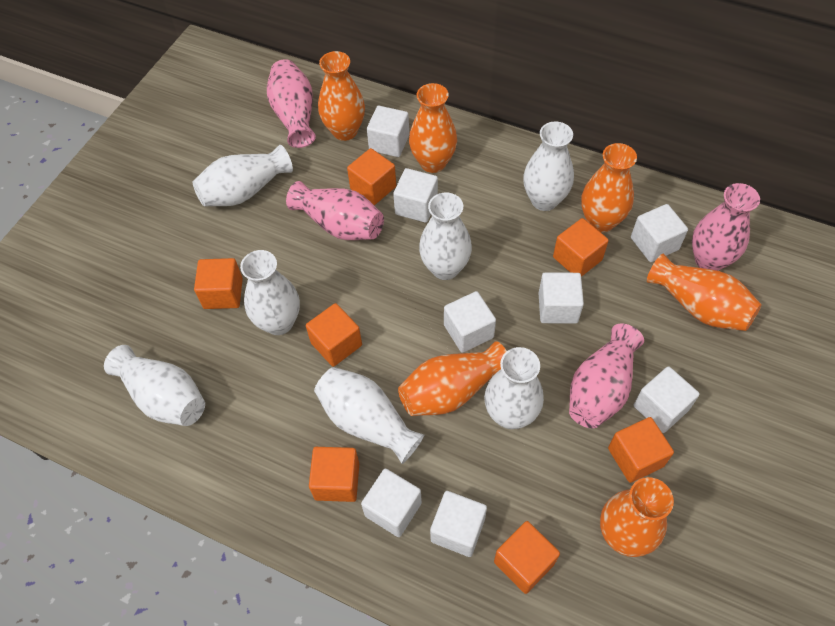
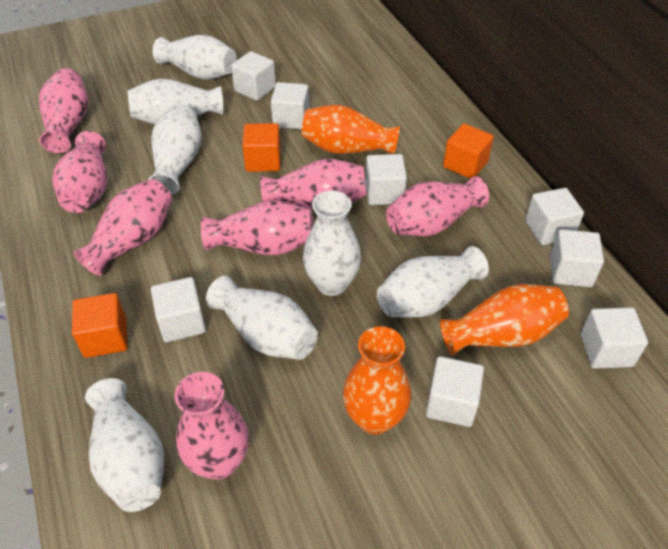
orange cube: [194,258,243,309] [306,303,362,367] [309,447,359,502] [347,148,396,205] [494,521,560,594] [553,218,609,277] [608,417,674,483] = 7 -> [72,293,127,358] [242,123,281,172] [443,124,494,179] = 3
orange vase: [318,51,365,141] [398,341,507,416] [409,83,457,173] [581,143,637,233] [600,477,674,557] [647,254,762,331] = 6 -> [301,105,400,154] [343,326,411,435] [440,284,569,356] = 3
pink vase: [267,59,316,148] [286,181,384,240] [569,324,644,428] [692,183,760,271] = 4 -> [39,68,88,153] [52,131,107,213] [73,179,172,276] [175,372,249,480] [201,200,314,255] [260,159,367,210] [386,176,489,236] = 7

